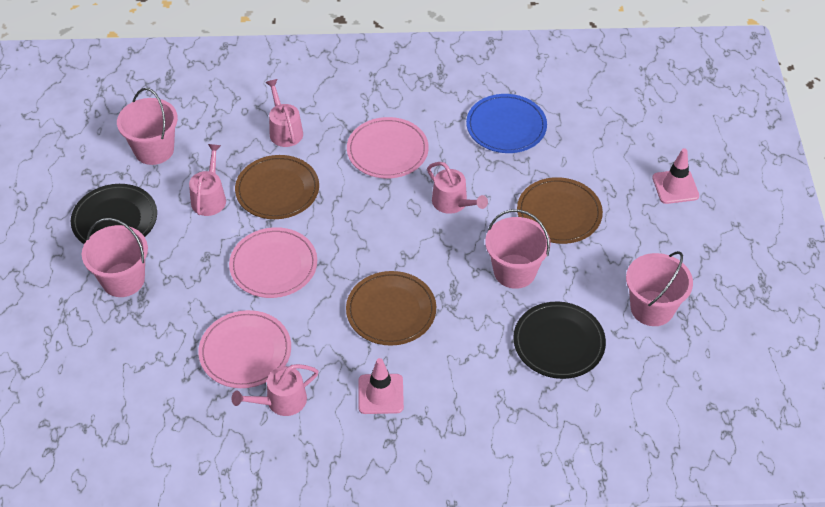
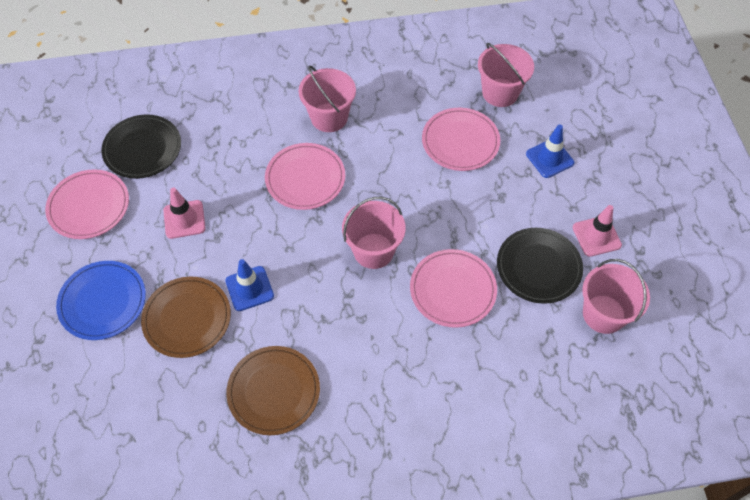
blue traffic cone: none = 0 -> [225,259,274,311] [526,125,574,178] = 2
brown plate: [235,155,319,219] [346,271,436,346] [517,177,603,244] = 3 -> [141,277,231,358] [226,346,320,435] = 2
pink plate: [198,310,291,388] [229,227,317,298] [347,117,429,178] = 3 -> [45,169,129,239] [265,143,345,210] [410,249,497,328] [422,108,500,171] = 4
pink watering can: [189,144,226,216] [231,364,319,416] [265,79,303,147] [427,162,488,214] = 4 -> none = 0

